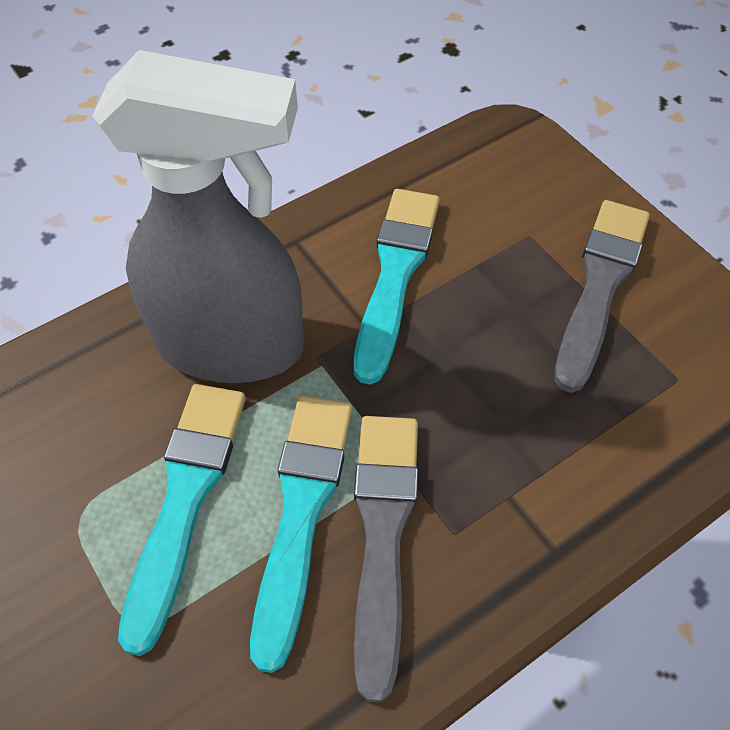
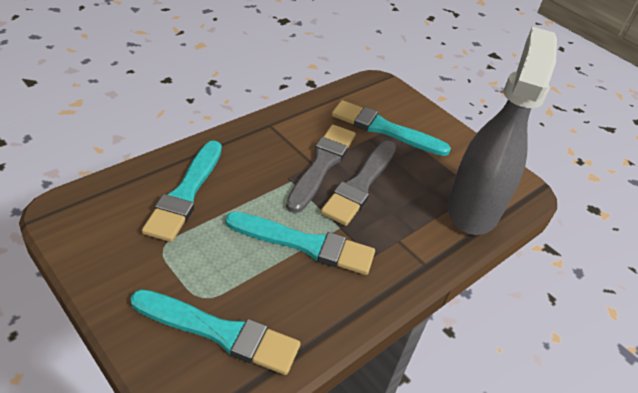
turquoise brush: [118,384,246,656] [250,396,352,673] [354,189,440,385] = 3 -> [130,289,300,375] [142,141,222,242] [225,212,375,275] [332,100,451,156] = 4

